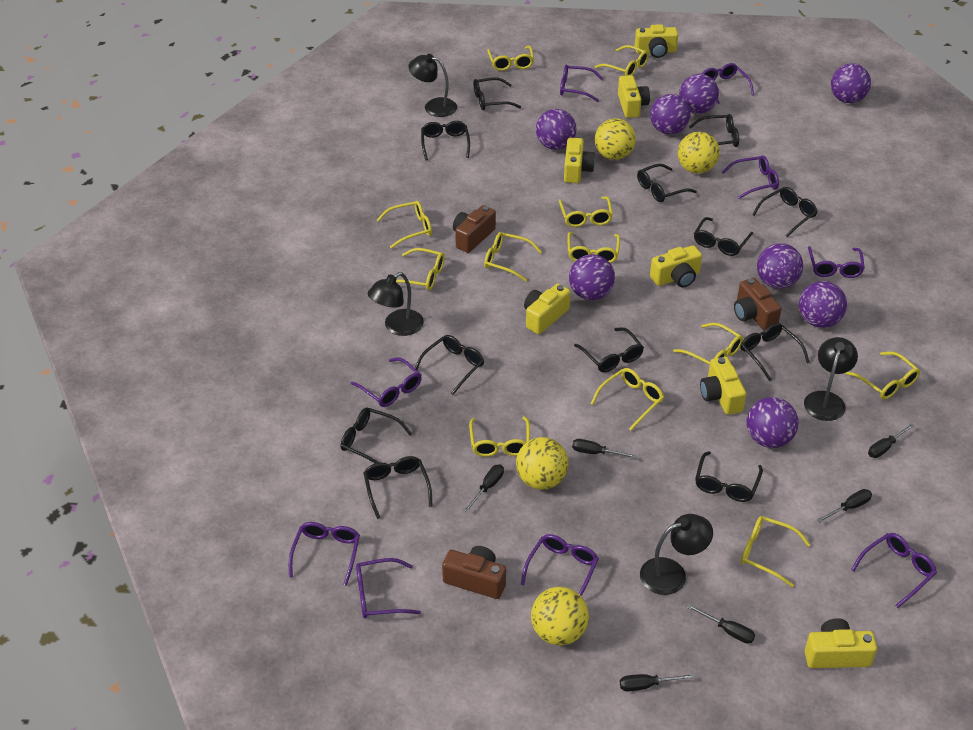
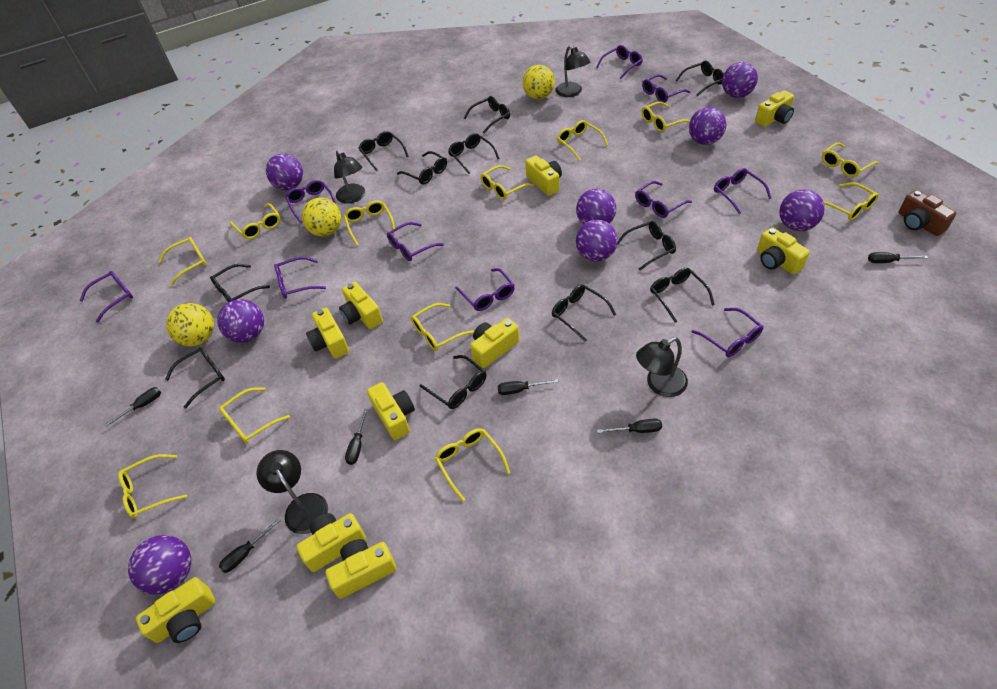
black glasses: [341,408,412,463] [364,456,433,519] [415,335,484,395] [421,121,470,160] [473,77,521,110] [574,327,644,372] [637,164,697,202] [689,114,739,147] [694,217,754,256] [695,451,763,502] [740,323,810,381] [752,187,818,237] = 12 -> [165,347,225,409] [210,264,270,302] [358,131,409,171] [397,151,447,185] [419,355,487,409] [448,133,500,174] [464,96,510,133] [552,284,616,342] [617,221,676,271] [650,268,715,323] [676,61,724,96] = 11
brown camera: [442,546,506,599] [453,205,496,253] [734,278,782,331] = 3 -> [898,190,956,236] = 1
purple glasses: [289,522,360,586] [351,357,422,407] [356,558,421,619] [521,534,599,596] [560,64,603,102] [702,63,754,104] [722,155,779,199] [808,246,865,278] [851,533,937,608] = 9 -> [80,271,133,323] [274,257,326,299] [285,180,336,224] [387,222,444,261] [455,268,515,311] [596,45,643,79] [635,181,692,218] [642,74,690,103] [692,308,764,357] [714,168,771,214] = 10
yellow ball: [516,437,568,490] [531,587,589,645] [595,118,636,160] [678,132,719,174] = 4 -> [166,303,214,346] [302,198,341,237] [522,65,555,99] = 3
yellow camera: [524,284,571,334] [564,138,595,183] [618,75,650,118] [635,24,678,58] [650,245,702,288] [700,357,746,415] [805,618,877,668] = 7 -> [136,577,215,643] [297,513,366,572] [306,307,349,359] [325,539,397,599] [339,282,383,329] [367,382,415,440] [470,318,519,368] [525,155,562,196] [755,91,794,127] [757,227,810,275] = 10

